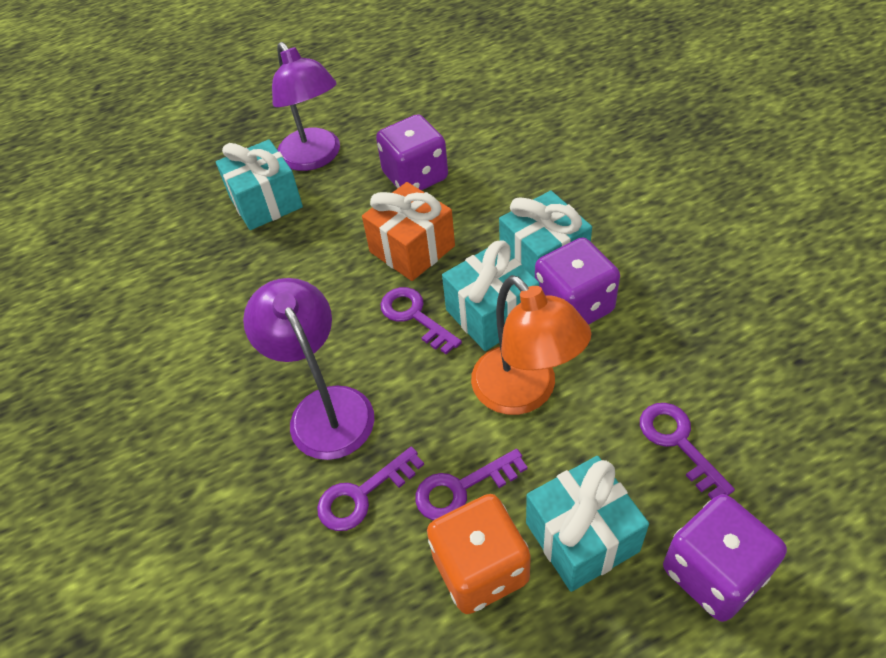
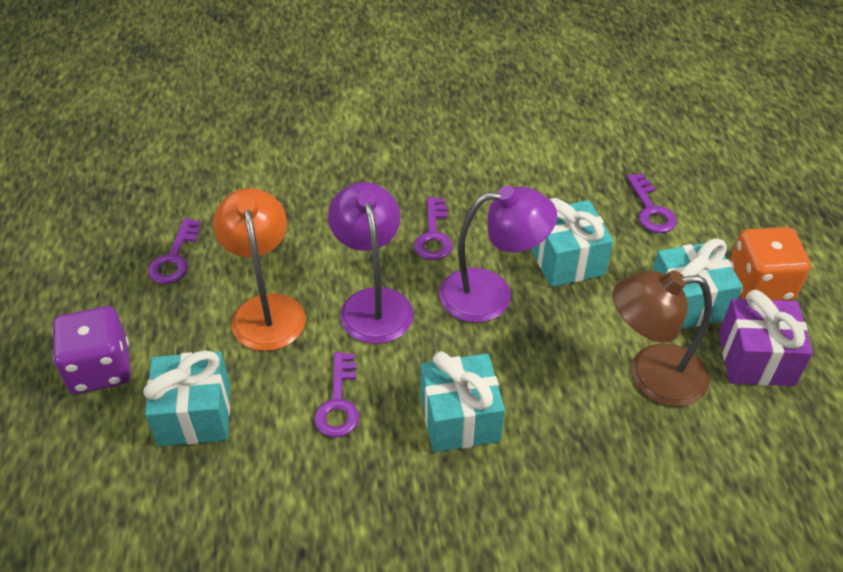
brown lamp: none = 0 -> [613,270,712,407] = 1
orange gift: [362,182,455,281] = 1 -> none = 0
purple dice: [376,114,448,190] [535,237,620,325] [663,494,787,622] = 3 -> [52,306,131,394] = 1
purple gift: none = 0 -> [719,290,813,386] = 1

